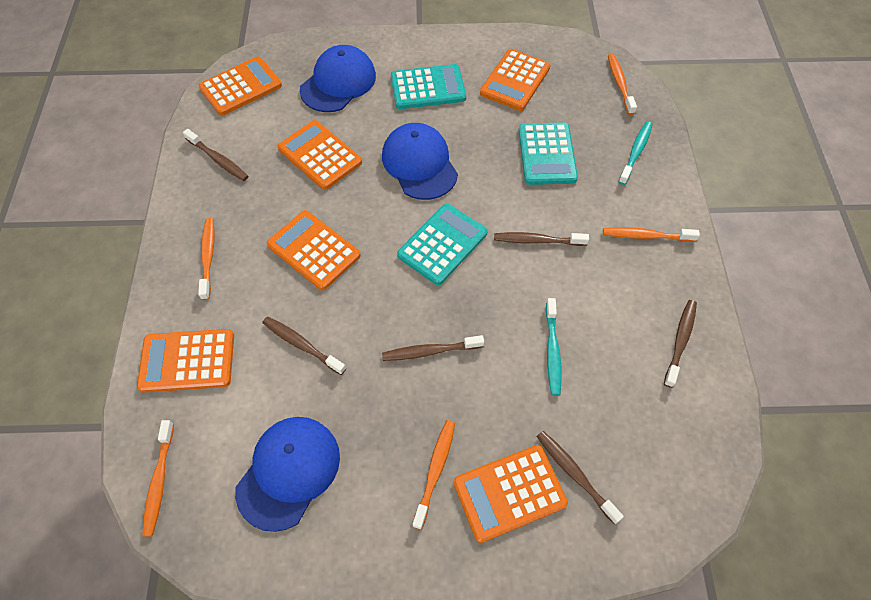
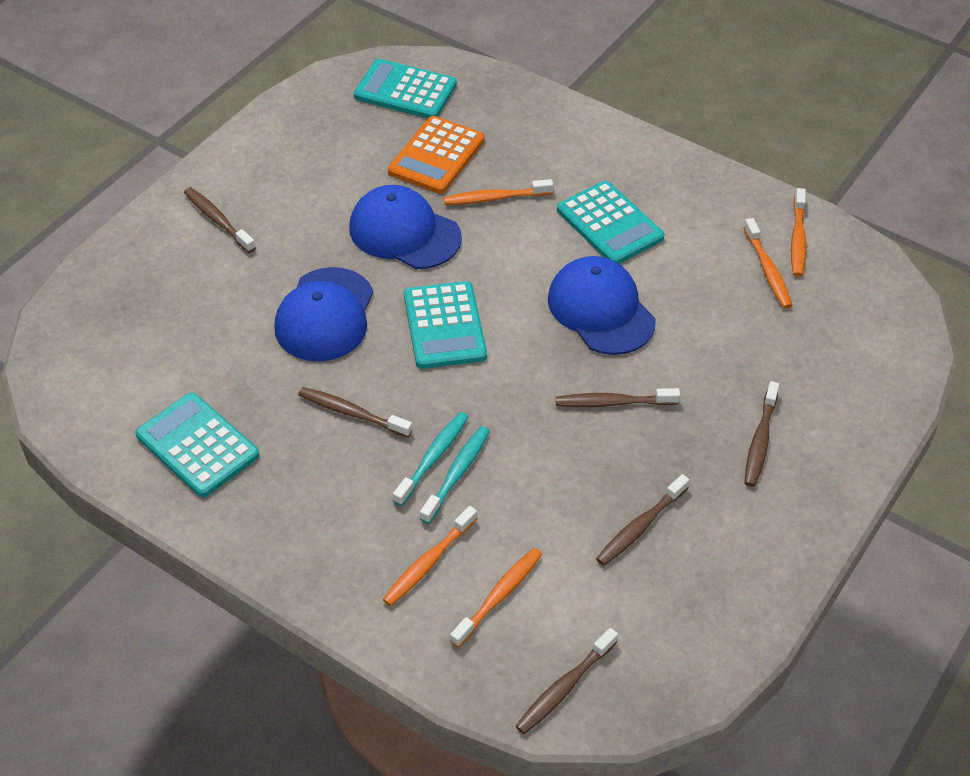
orange calculator: [137,329,234,393] [198,56,282,116] [267,210,361,290] [278,120,362,190] [453,445,568,543] [480,49,551,111] = 6 -> [388,116,485,194] = 1
turquoise calculator: [391,64,466,109] [397,204,488,285] [518,122,578,185] = 3 -> [135,392,260,497] [354,59,457,119] [404,281,487,369] [557,181,665,264] = 4

